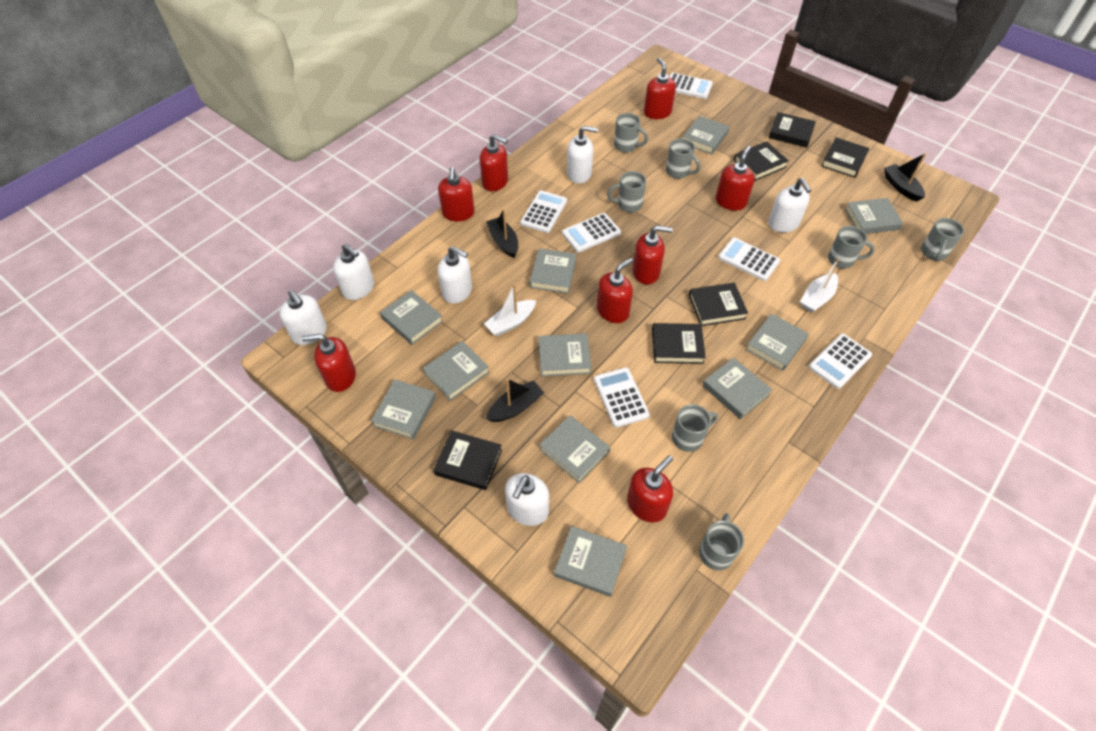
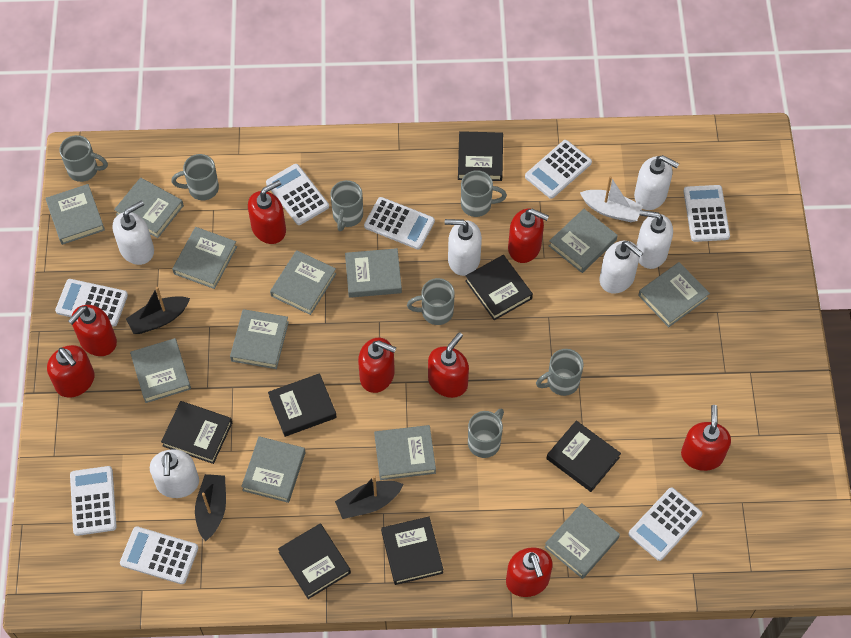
black book: [434,430,502,490] [652,323,706,364] [689,283,748,326] [734,141,789,181] [769,112,816,148] [821,137,869,178] = 6 -> [161,401,232,464] [268,373,337,437] [278,523,351,599] [381,517,443,585] [458,131,503,181] [465,255,533,320] [546,420,621,492] = 7
grey book: [371,379,436,440] [380,290,443,345] [423,341,490,401] [530,248,577,294] [539,334,591,377] [539,415,610,483] [554,526,627,597] [683,116,730,154] [703,357,772,419] [746,313,809,371] [845,198,903,234] = 11 -> [46,184,105,245] [114,178,184,238] [130,338,191,403] [172,227,237,289] [230,309,289,369] [241,436,305,503] [270,250,337,315] [345,248,402,298] [374,425,436,480] [544,503,620,579] [549,209,618,273] [638,262,710,327] = 12
white boat: [484,284,536,336] [800,258,839,313] = 2 -> [580,176,643,222] = 1
white calculator: [520,191,567,233] [562,213,621,252] [594,367,650,428] [669,73,713,99] [718,237,780,281] [809,334,872,389] = 6 -> [55,279,128,327] [70,466,117,536] [120,526,198,584] [266,164,329,225] [364,197,435,249] [525,140,592,199] [629,487,703,561] [683,185,730,242] = 8

